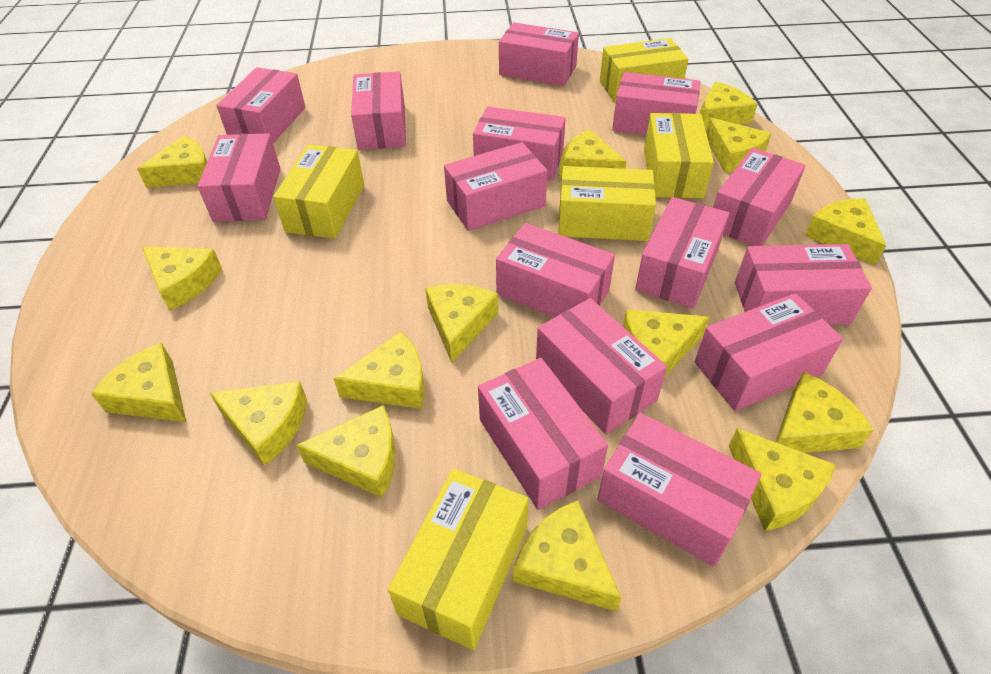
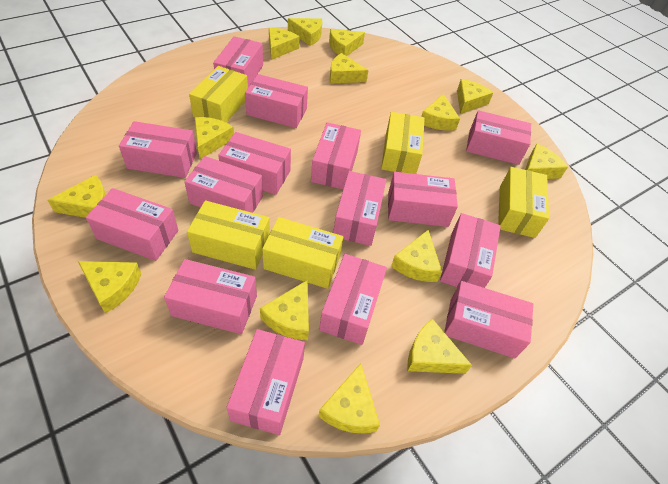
yellow cheese: [91,343,186,422] [137,136,207,188] [142,246,222,310] [210,381,307,466] [296,405,396,498] [334,331,425,409] [425,284,498,363] [513,500,622,612] [560,130,627,178] [623,309,709,377] [699,82,758,128] [706,118,772,172] [729,428,836,531] [776,372,873,453] [805,198,886,265] = 15 -> [47,175,106,218] [78,261,141,313] [195,117,234,159] [260,280,309,340] [269,28,300,60] [288,18,322,46] [318,363,380,434] [329,29,365,56] [330,53,368,84] [391,230,442,282] [408,319,472,374] [421,94,460,131] [457,79,493,114] [525,144,568,179] = 14

